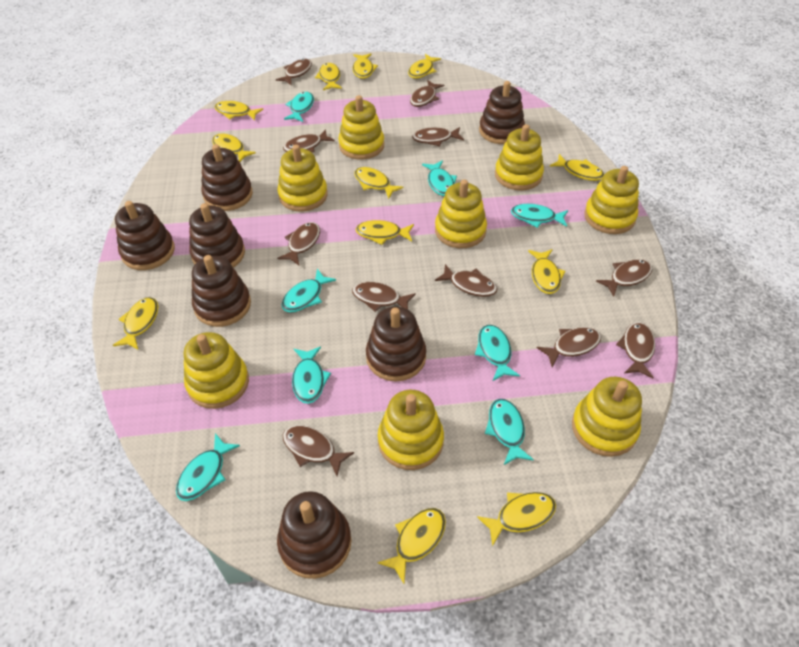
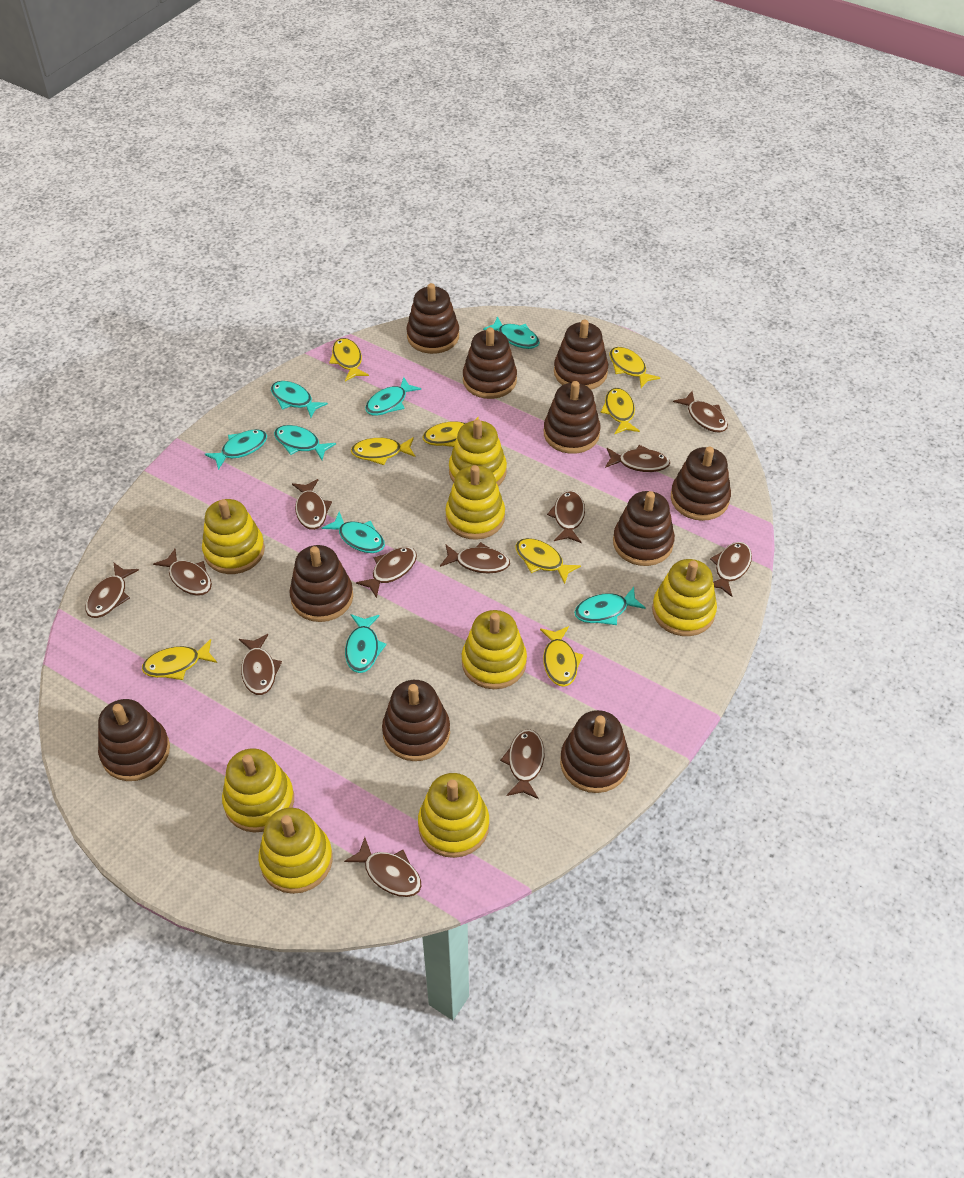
brown fish: [276,58,312,85] [277,222,320,265] [283,129,335,152] [283,425,354,476] [352,282,416,312] [410,80,444,107] [412,127,464,146] [435,264,497,297] [536,327,601,367] [596,259,653,297] [616,322,655,378] = 11 -> [86,562,139,618] [153,549,212,596] [239,634,282,695] [292,479,332,530] [344,837,421,897] [356,547,417,598] [440,542,510,574] [500,729,544,799] [547,490,585,543] [605,445,670,472] [673,391,728,432] [710,542,752,597] = 12
brown stacking toy: [115,201,175,270] [189,203,245,268] [192,255,251,327] [201,144,253,211] [277,491,351,579] [366,307,426,382] [479,81,525,144] = 7 -> [98,699,170,781] [290,545,353,622] [382,680,450,761] [407,283,459,354] [463,327,517,399] [544,381,600,454] [554,320,608,390] [560,710,630,793] [613,491,675,566] [671,447,731,521] = 10
yellow fish: [113,297,158,349] [212,133,256,162] [215,101,263,121] [315,63,342,90] [352,54,378,79] [354,167,404,199] [356,220,414,245] [377,508,446,583] [408,54,441,79] [477,492,556,546] [528,249,565,294] [550,154,604,181] = 12 -> [142,639,217,680] [329,338,369,381] [351,437,415,465] [423,416,479,447] [515,538,581,584] [540,626,583,687] [601,388,640,434] [609,347,660,388] = 8

